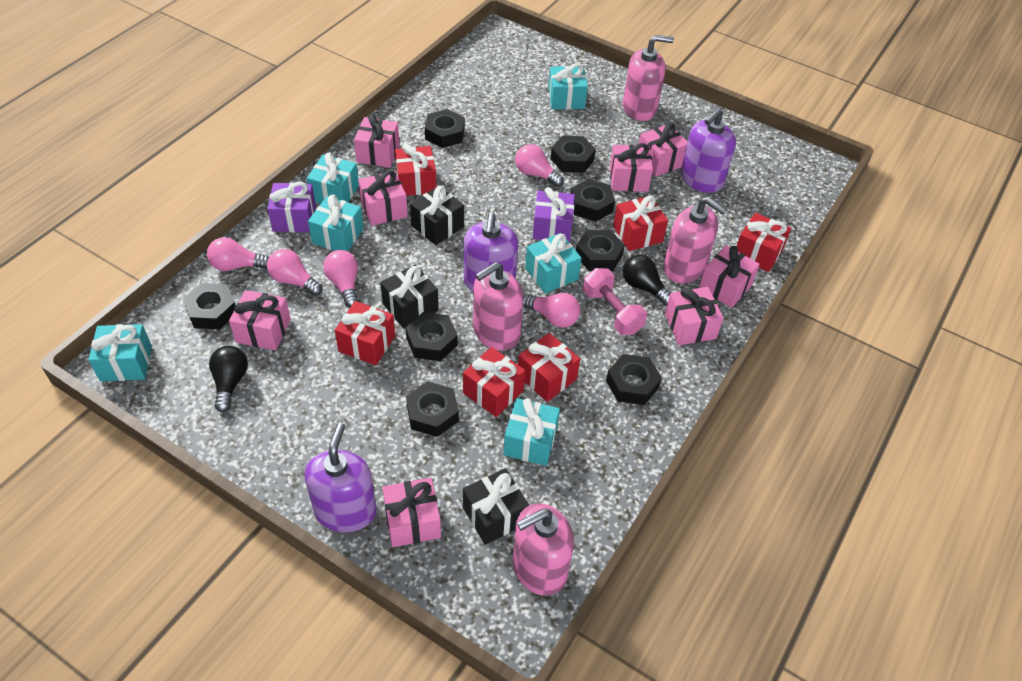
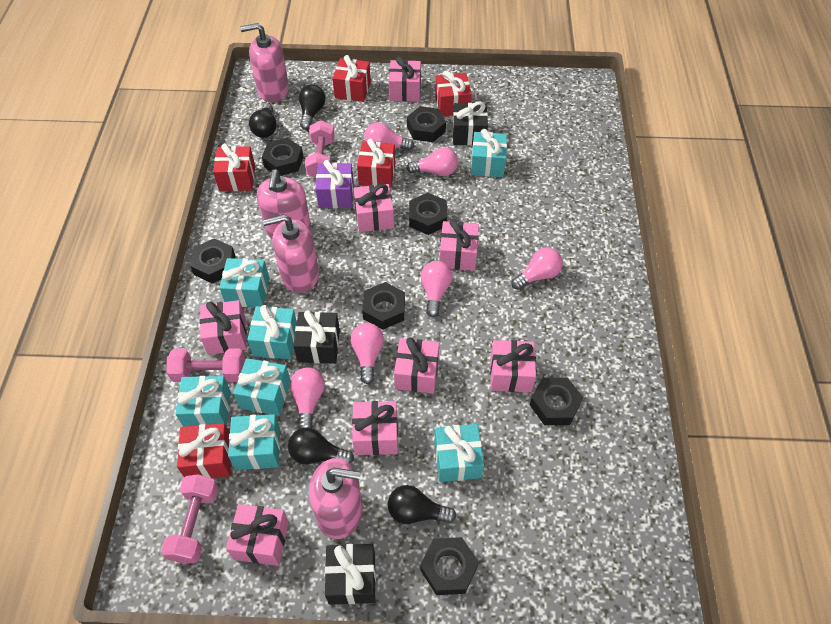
black light bulb: [209,346,248,412] [623,255,671,305] = 2 -> [249,103,277,138] [288,428,354,464] [299,84,326,130] [388,485,456,524] = 4
black nut: [183,283,236,330] [406,312,458,361] [406,381,459,437] [425,109,465,148] [551,136,596,173] [571,179,615,222] [576,230,625,271] [606,354,662,405] = 8 -> [190,239,235,284] [262,138,303,176] [362,282,405,330] [407,106,446,142] [409,193,447,235] [420,537,479,595] [530,378,583,425] = 7
pink dumbbell: [583,268,647,335] = 1 -> [161,474,219,564] [167,348,245,382] [305,120,335,178] = 3
pink light bulb: [207,237,269,271] [267,249,322,296] [323,250,358,307] [515,144,564,187] [523,293,580,328] = 5 -> [290,367,325,429] [350,323,384,384] [364,122,414,150] [406,147,458,176] [421,261,452,317] [511,248,563,290] = 6
purple gift: [268,182,316,232] [533,187,575,243] = 2 -> [316,160,354,208] = 1
purple soap dispenser: [305,423,377,532] [464,213,518,292] [681,108,736,193] = 3 -> none = 0
red gift: [335,301,395,365] [395,144,436,196] [463,347,525,417] [518,333,580,402] [613,195,668,251] [737,213,791,272] = 6 -> [177,423,231,478] [213,143,255,191] [332,55,371,102] [357,138,395,188] [435,71,472,116] = 5
turquoise gift: [88,324,152,381] [307,152,359,204] [308,194,364,251] [503,398,560,466] [525,233,582,293] [548,63,588,109] = 6 -> [175,376,231,427] [219,258,269,307] [228,414,280,470] [233,358,290,416] [247,305,297,359] [434,424,484,482] [471,129,507,177] = 7

